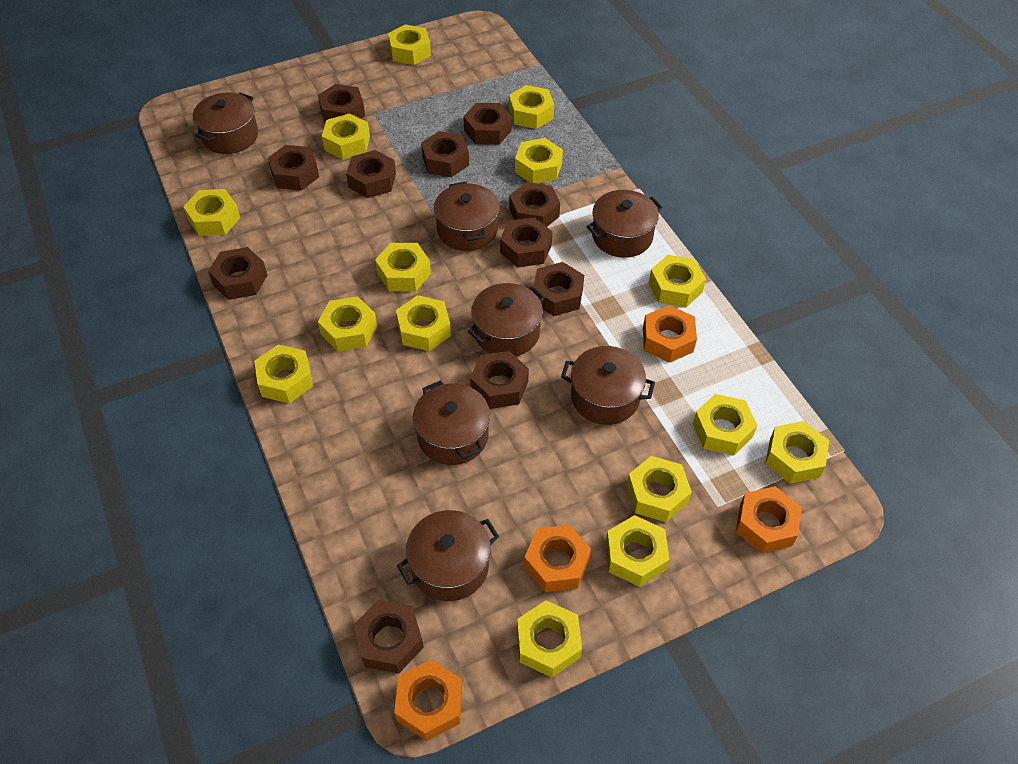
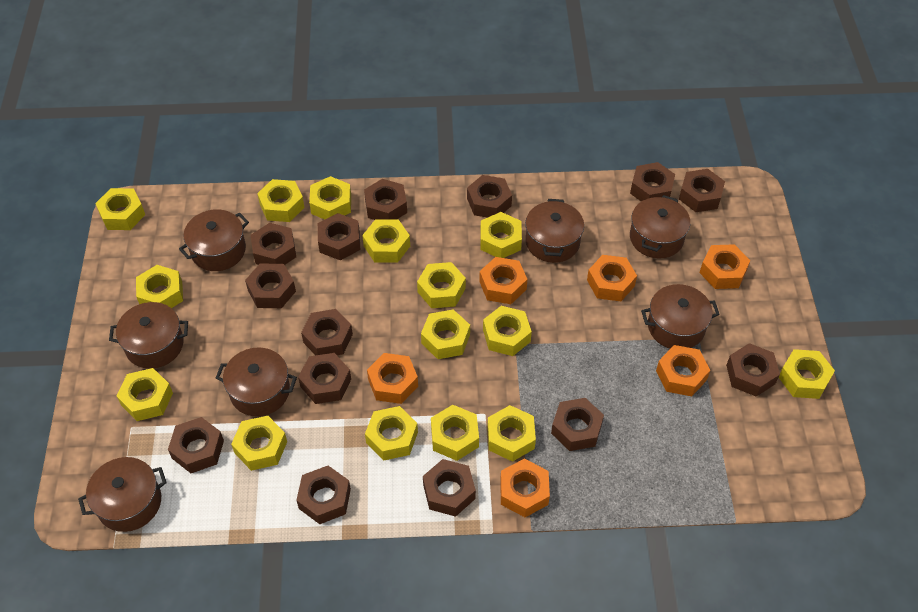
brown nut: [208,247,267,300] [268,145,319,191] [318,84,365,123] [346,150,396,198] [353,600,424,674] [421,131,469,177] [463,103,512,145] [470,351,529,409] [500,217,552,268] [509,182,560,227] [533,262,584,316] = 11 -> [168,417,224,473] [245,263,296,308] [251,223,296,265] [296,466,351,524] [298,353,351,404] [301,309,353,355] [318,213,360,260] [364,179,407,220] [423,459,476,517] [467,175,512,218] [551,398,604,451] [630,162,675,202] [679,169,725,212] [726,343,780,397] = 14
orange nut: [394,659,462,741] [524,525,591,592] [643,305,697,363] [736,486,802,553] = 4 -> [367,353,418,404] [479,257,527,304] [500,459,550,517] [587,255,637,301] [656,345,710,396] [699,244,751,289] = 6

